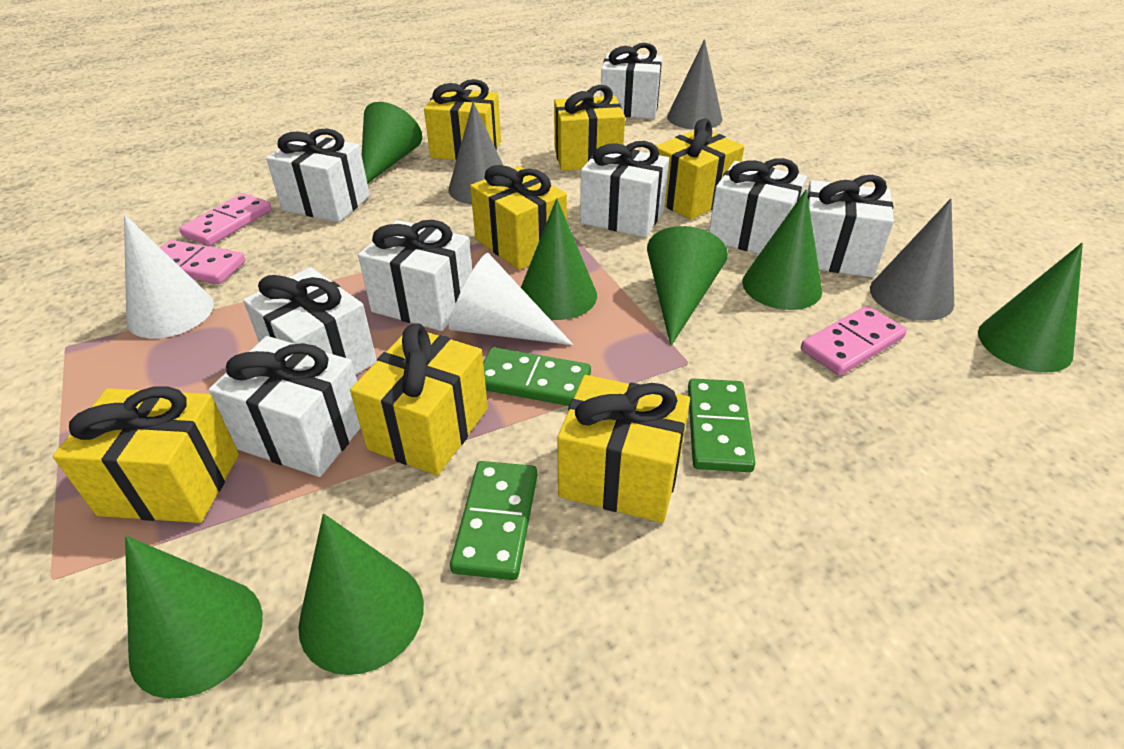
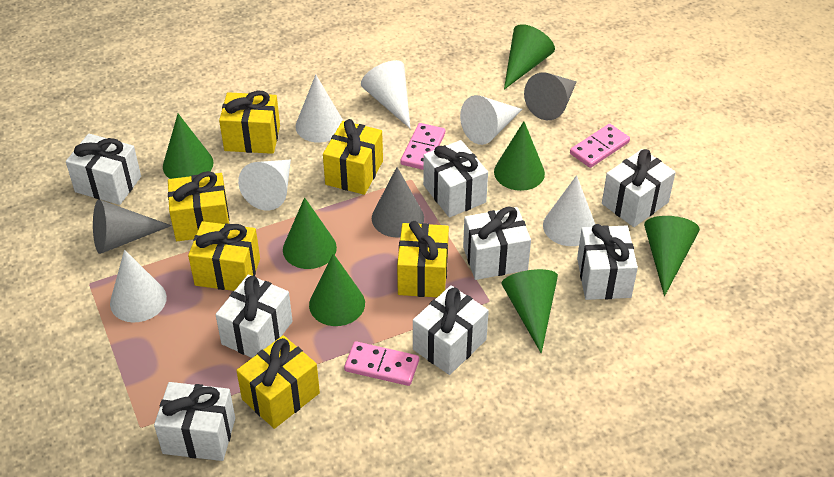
green domino: [450,461,537,580] [483,347,591,406] [688,379,756,472] = 3 -> none = 0
white cone: [124,214,214,338] [449,253,573,345] = 2 -> [110,250,167,322] [238,159,291,211] [295,74,343,143] [361,60,411,129] [460,95,522,145] [543,175,595,246] = 6
yellow gift: [53,386,239,523] [350,323,488,476] [424,79,501,160] [470,165,567,270] [554,85,625,171] [557,375,690,523] [656,119,744,220] = 7 -> [168,171,229,241] [188,221,260,291] [219,91,280,154] [236,335,320,429] [323,119,383,195] [397,221,449,297] = 6

